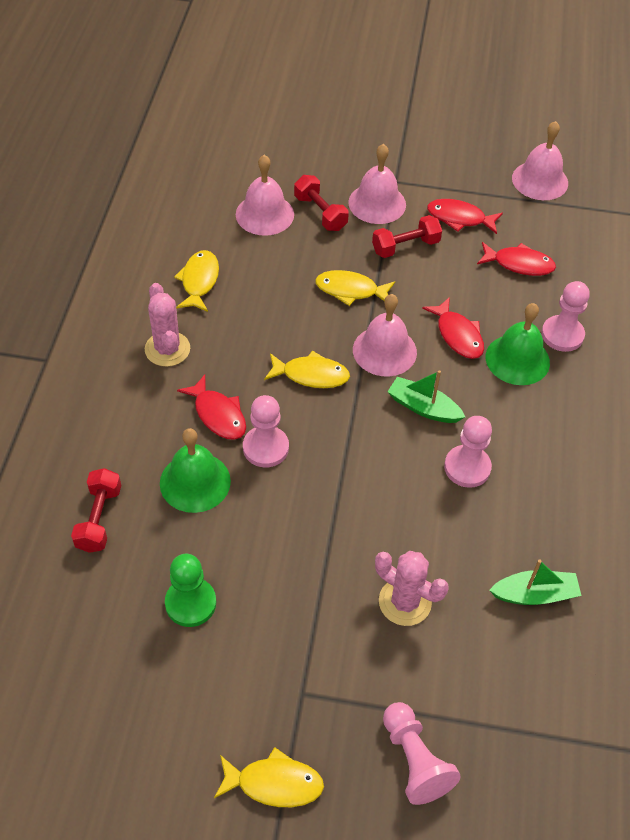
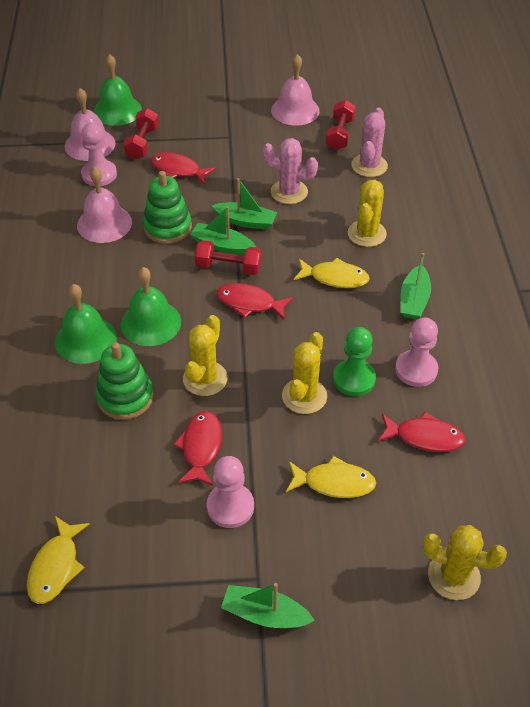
green bell: [160,428,231,513] [486,303,550,385] = 2 -> [55,284,117,364] [93,54,142,126] [121,267,181,346] = 3
green boat: [387,370,465,423] [489,560,581,605] = 2 -> [190,206,256,255] [212,178,277,230] [221,583,315,628] [401,253,431,319] = 4
green stacking toy: none = 0 -> [95,342,154,420] [143,171,192,244] = 2
pink bell: [236,155,294,236] [348,144,406,224] [353,294,417,377] [512,121,568,200] = 4 -> [65,88,115,161] [77,167,132,243] [271,54,320,126] = 3
pink pawn: [243,395,289,467] [383,702,461,805] [444,416,492,488] [541,281,590,352] = 4 -> [81,123,117,186] [207,456,254,528] [395,318,438,387] = 3
yellow cactus: none = 0 -> [183,315,228,396] [282,332,327,414] [348,180,387,247] [423,525,507,600] = 4
yellow fish: [174,250,219,312] [214,747,324,807] [264,351,350,388] [315,270,395,306] = 4 -> [27,516,90,604] [286,456,376,498] [294,258,370,288] = 3

